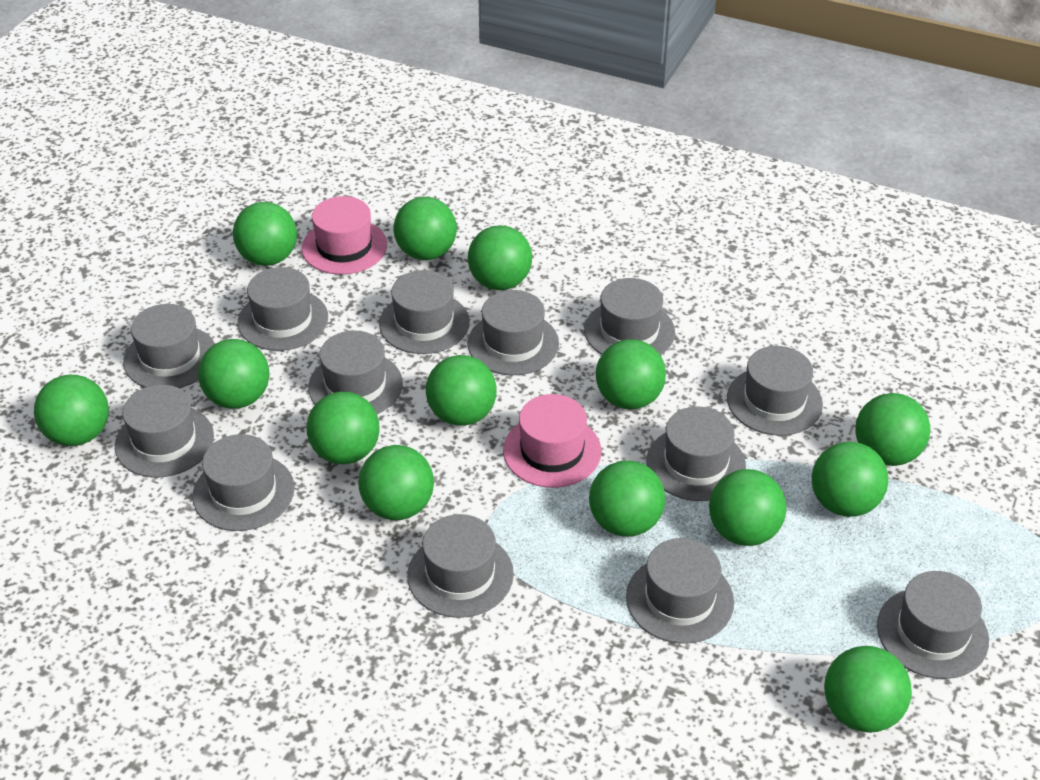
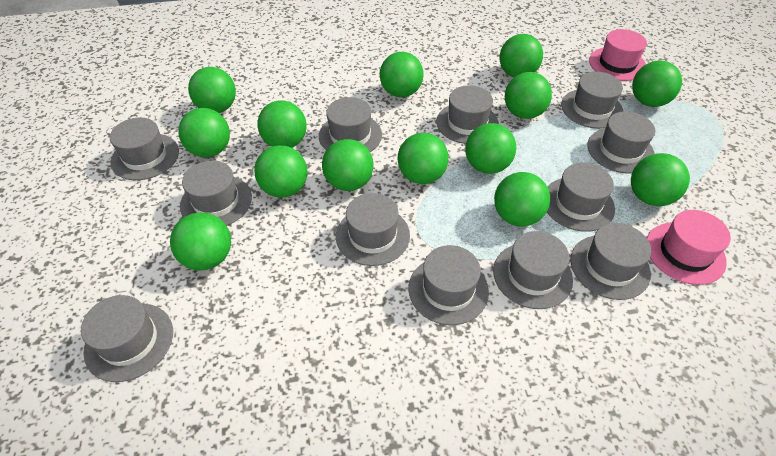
grey hat: [115,385,214,478] [123,304,215,388] [192,434,295,531] [238,267,328,351] [308,331,403,414] [379,270,470,354] [407,514,514,618] [467,290,559,375] [584,278,675,355] [626,538,734,644] [647,406,746,501] [727,346,823,436] [877,571,989,679] = 13 -> [81,295,173,382] [110,117,179,180] [180,160,252,226] [319,97,382,152] [336,193,410,266] [409,245,489,325] [437,85,499,144] [493,231,573,309] [547,163,615,232] [561,72,623,129] [571,223,651,300] [587,111,655,174] = 12

